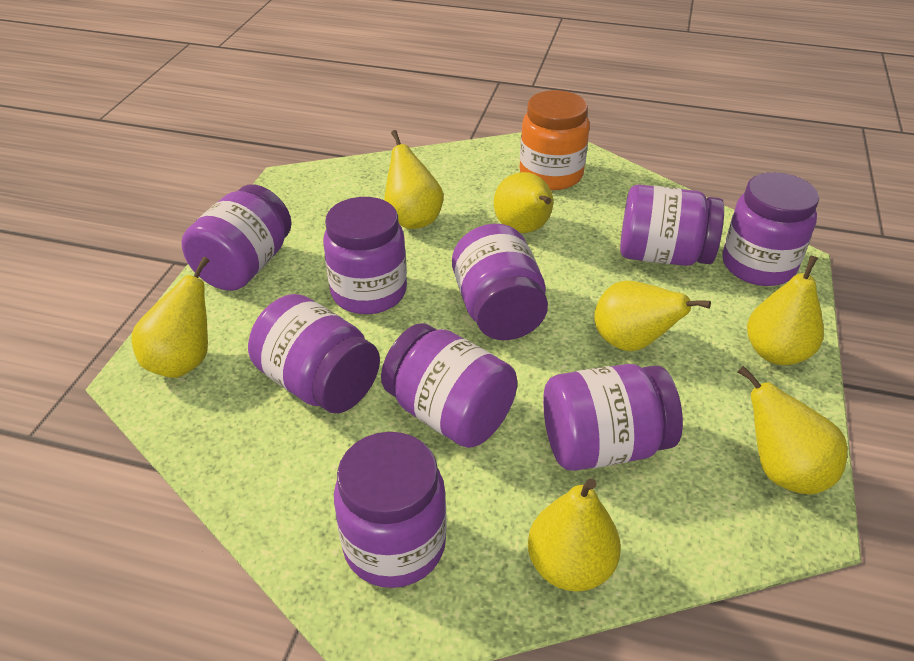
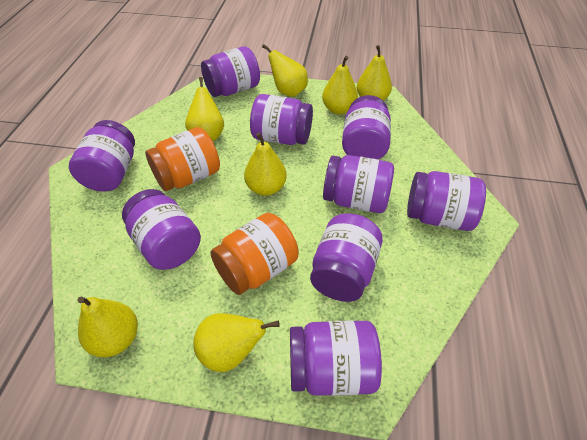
orange jar: [520,90,590,190] = 1 -> [145,127,220,191] [211,213,299,295] = 2

